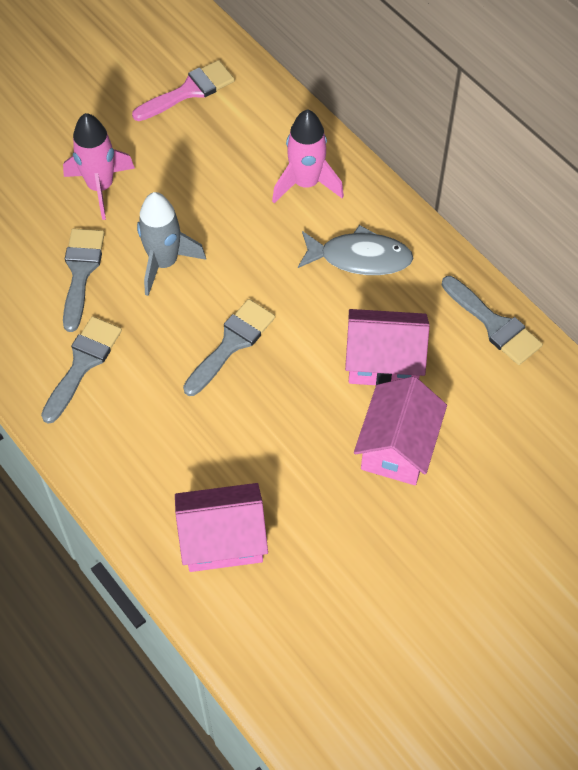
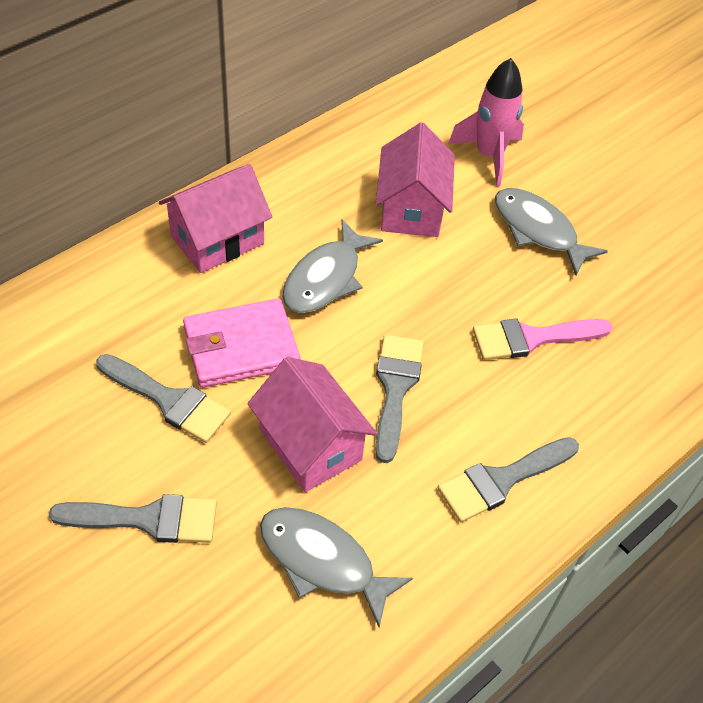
grey fish: [298,225,413,275] = 1 -> [260,507,413,627] [282,220,383,313] [495,188,608,275] = 3
grey rocket: [137,192,206,296] = 1 -> none = 0
pink rocket: [63,113,135,220] [272,109,344,203] = 2 -> [448,58,524,186] = 1
pink wallet: none = 0 -> [183,298,301,388] = 1

